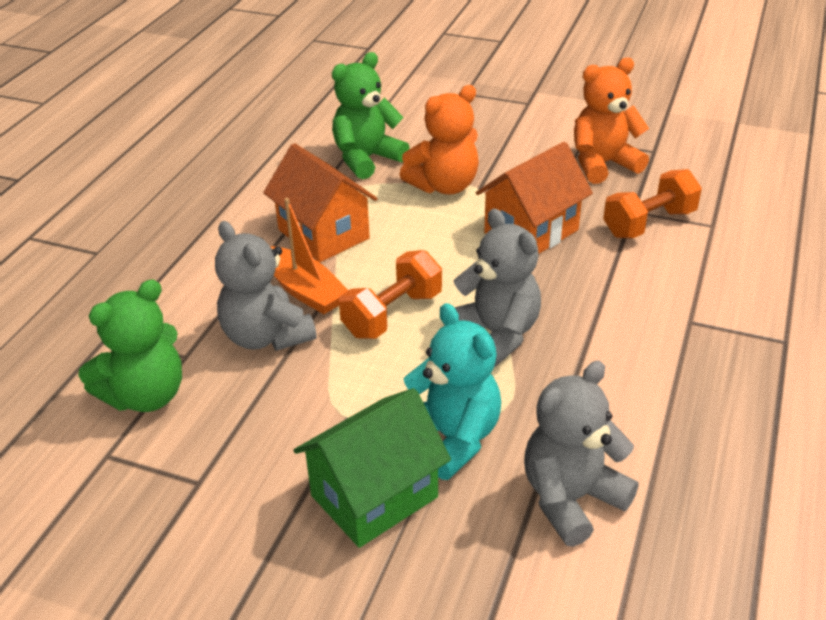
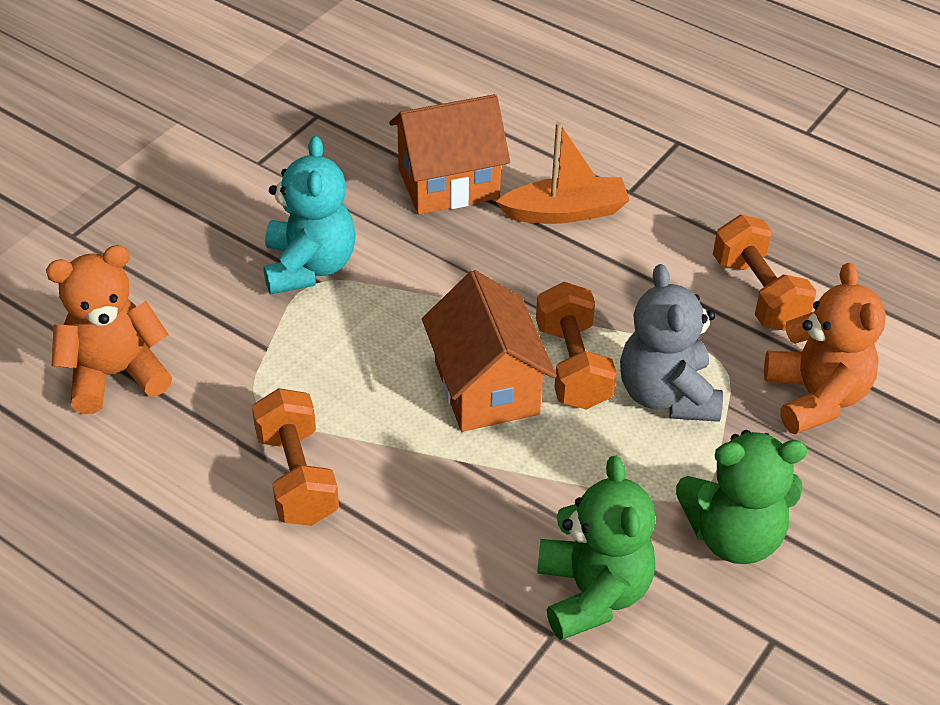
green house: [293,388,451,548] = 1 -> none = 0
grey teddy bear: [215,221,317,351] [453,209,541,367] [524,361,638,547] = 3 -> [620,264,723,422] = 1
orange dumbbell: [339,250,442,339] [603,169,702,238] = 2 -> [252,388,339,526] [536,282,617,410] [713,215,817,331] = 3

